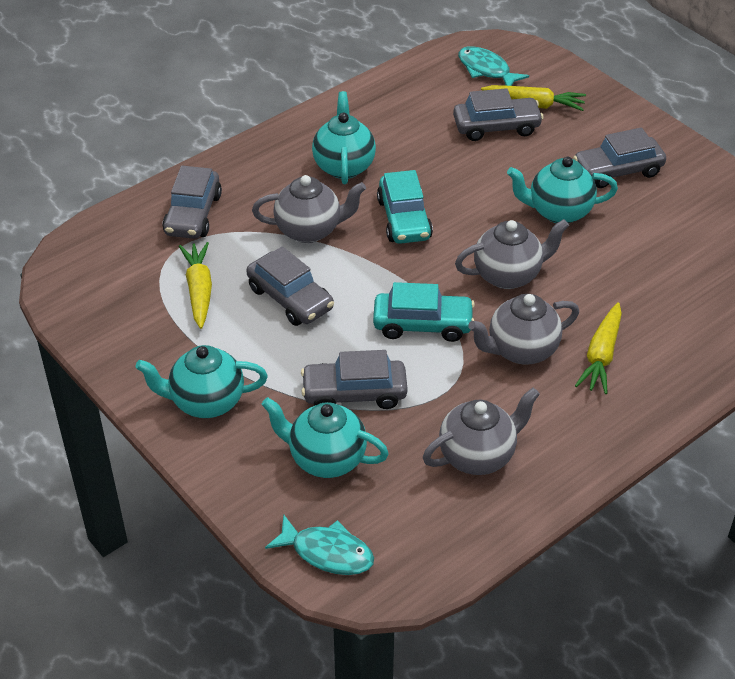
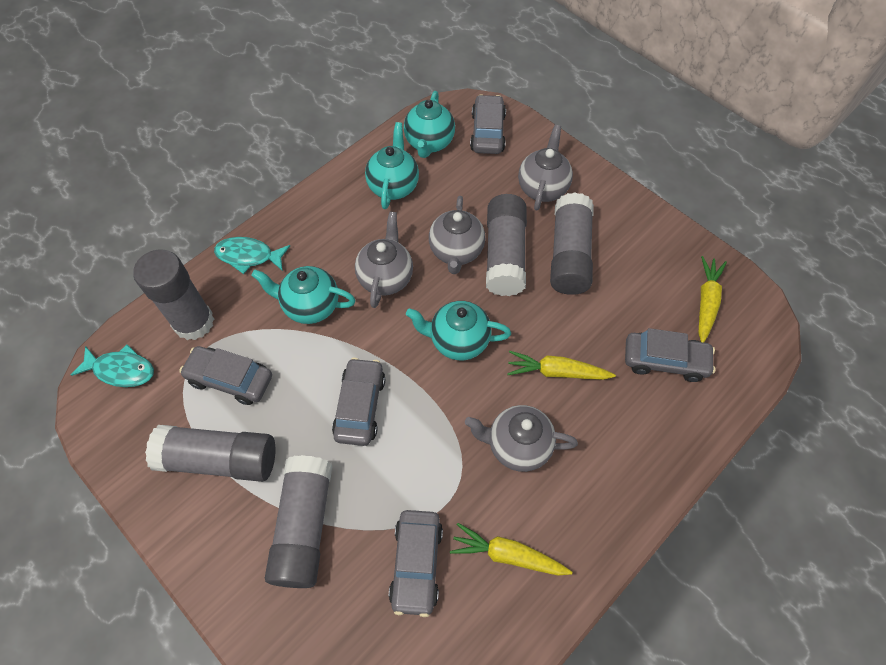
grey glue stick: none = 0 -> [133,249,214,340] [145,425,276,482] [265,455,332,588] [486,194,527,296] [550,192,594,295] = 5
turquoise car: [373,282,475,342] [377,170,433,244] = 2 -> none = 0

